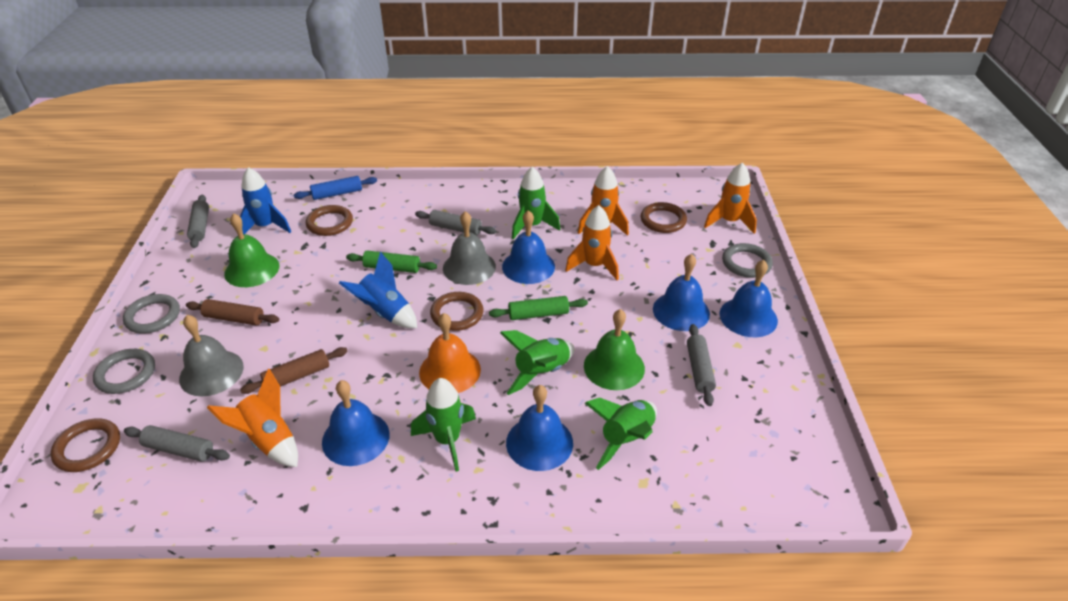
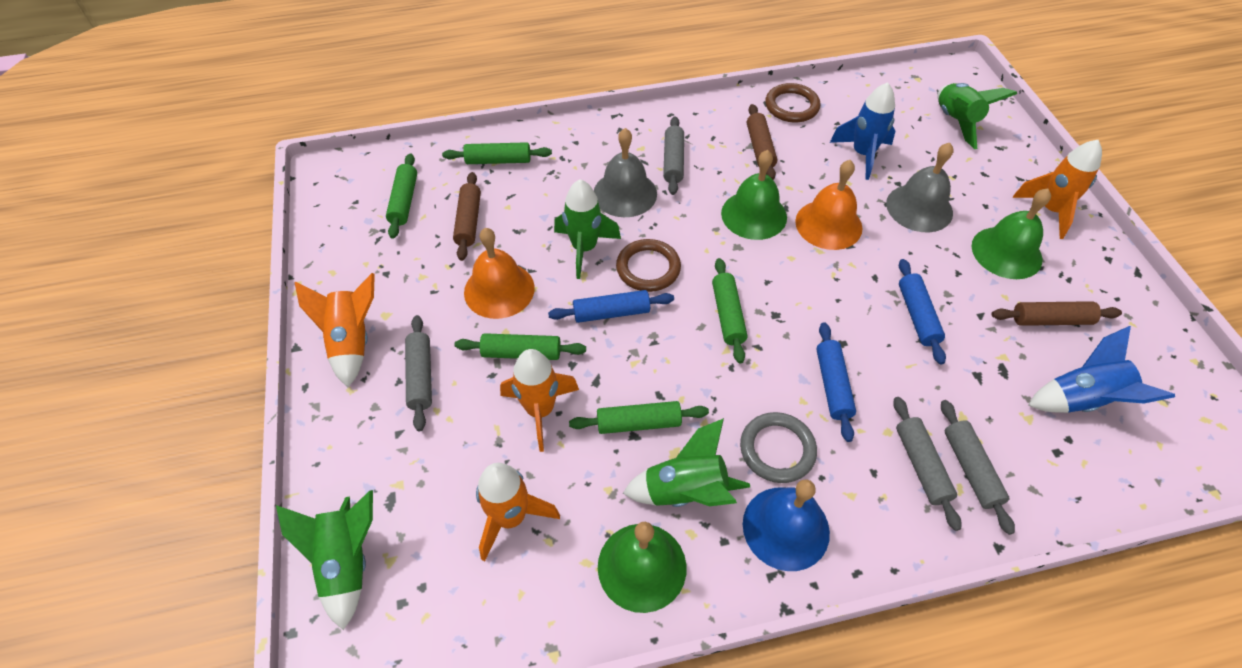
blue bell: [322,380,390,466] [502,210,555,284] [506,385,573,471] [653,254,710,331] [720,260,778,337] = 5 -> [743,479,830,571] = 1
blue rolling pin: [294,176,377,200] = 1 -> [548,290,674,323] [816,322,856,442] [899,259,946,365] = 3
brown ring: [51,418,120,472] [306,205,353,236] [430,292,483,331] [641,202,687,233] = 4 -> [616,239,681,292] [765,83,820,122] = 2
brown rolling pin: [186,299,279,326] [240,347,348,394] = 2 -> [453,172,481,261] [747,104,777,180] [991,301,1122,326] = 3
green bell: [224,213,279,287] [584,309,645,390] = 2 -> [598,522,686,613] [721,150,787,240] [972,189,1051,279] = 3
green rolling pin: [346,251,437,273] [489,296,588,320] = 2 -> [386,153,417,239] [442,142,552,164] [455,333,586,360] [569,401,709,434] [712,258,747,364] = 5
grey ring: [93,349,155,394] [123,294,180,333] [722,243,773,278] = 3 -> [740,412,817,483] = 1
orange bell: [419,313,481,393] = 1 -> [464,228,535,319] [795,160,863,250] = 2

